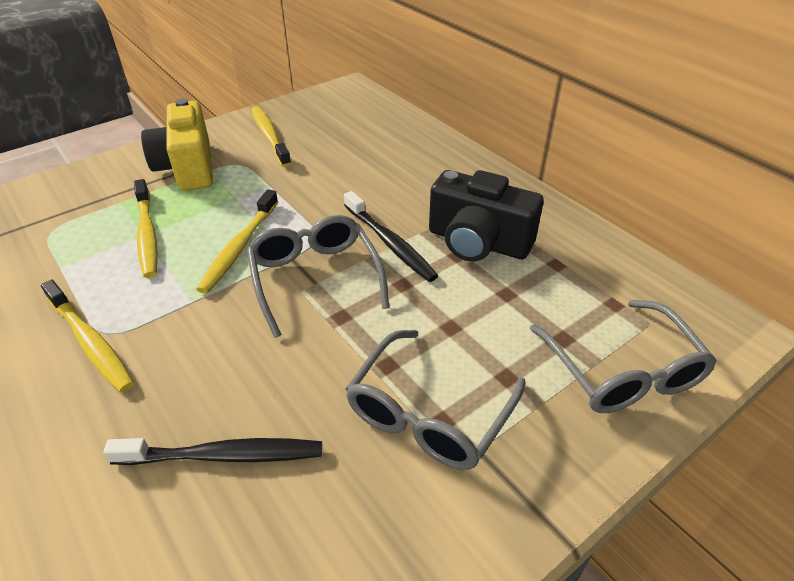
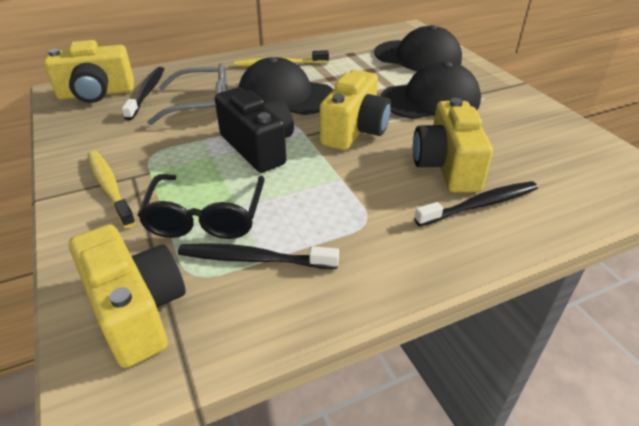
black cap: none = 0 -> [238,57,333,115] [374,25,462,71] [381,61,481,119] = 3
black glasses: none = 0 -> [137,174,265,239] = 1
black toothbrush: [104,438,322,465] [344,191,438,282] = 2 -> [122,67,164,120] [178,243,339,269] [414,181,538,226] = 3
grey glasses: [247,215,389,338] [345,330,526,470] [530,300,717,413] = 3 -> [147,63,227,125] = 1
yellow camera: [141,99,213,191] = 1 -> [44,40,134,103] [69,224,186,368] [320,70,391,150] [413,98,493,193] = 4
yellow toothbrush: [41,279,134,392] [134,179,158,278] [196,189,278,294] [252,106,291,167] = 4 -> [87,151,136,228] [234,50,329,66] = 2

